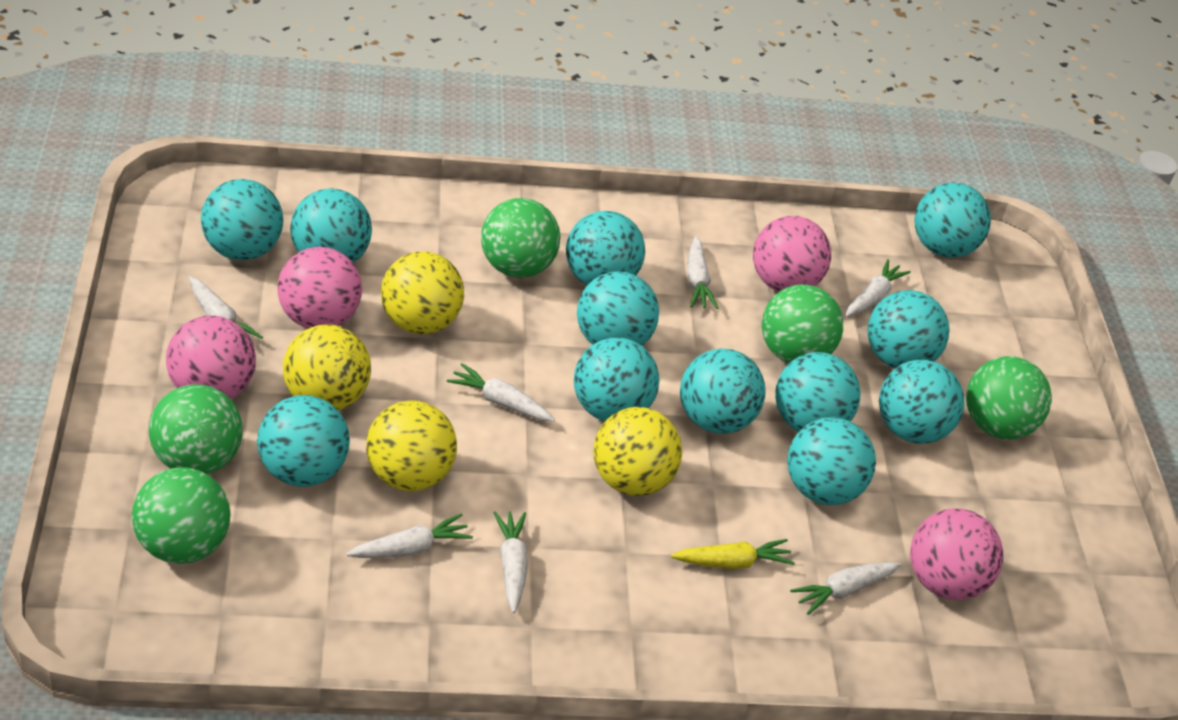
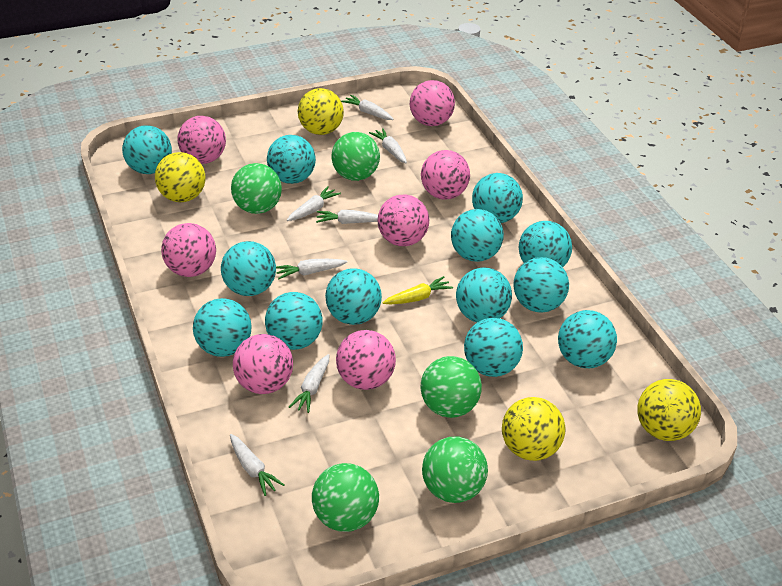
pink ball: [166,316,256,399] [277,247,362,329] [753,216,831,292] [910,509,1003,600] = 4 -> [161,223,216,277] [177,116,226,164] [233,334,293,394] [336,330,396,390] [377,195,429,246] [410,80,455,126] [421,150,470,200] = 7
turquoise ball: [201,179,283,260] [257,395,350,487] [290,188,372,263] [566,211,645,285] [574,338,659,421] [577,271,659,346] [680,348,766,434] [775,352,861,432] [787,417,876,505] [867,290,950,369] [879,360,964,444] [914,182,991,258] = 12 -> [122,125,172,174] [193,298,252,357] [221,241,276,296] [265,292,323,350] [267,135,316,184] [325,268,382,325] [451,209,504,262] [456,267,512,322] [464,318,523,377] [472,173,523,223] [513,257,569,313] [519,221,572,267] [558,310,617,368] = 13

